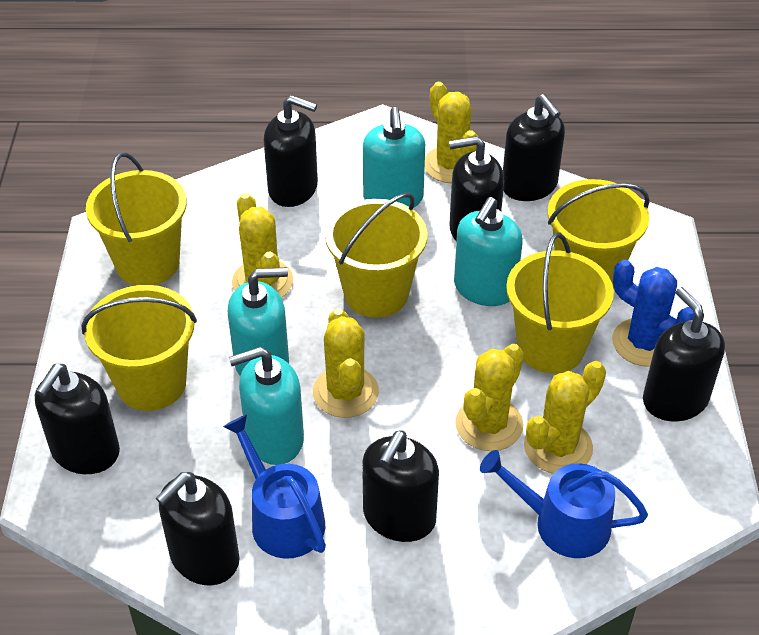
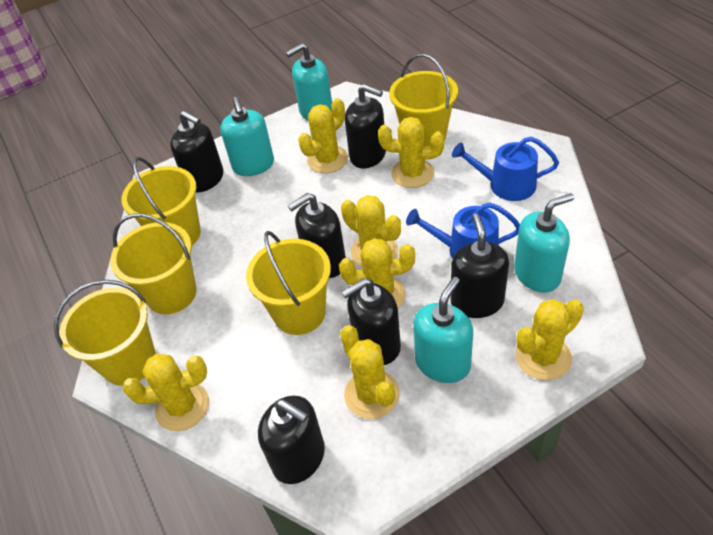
black soap dispenser: [35,364,120,474] [156,472,240,586] [264,95,318,207] [362,430,439,542] [449,136,504,241] [503,94,565,201] [643,287,725,422] = 7 -> [170,111,223,193] [258,396,325,484] [288,193,346,278] [341,278,401,365] [345,84,386,168] [451,213,509,318] = 6
blue cactus: [612,260,694,367] = 1 -> none = 0
yellow cactus: [232,193,293,298] [313,308,379,418] [425,82,478,183] [455,344,524,451] [524,361,606,474] = 5 -> [123,354,209,431] [298,98,348,173] [339,238,415,308] [340,325,400,419] [341,195,401,267] [378,117,444,188] [515,299,584,380] = 7

